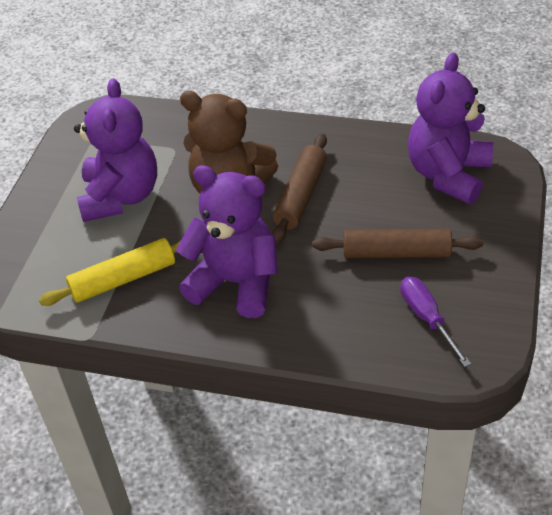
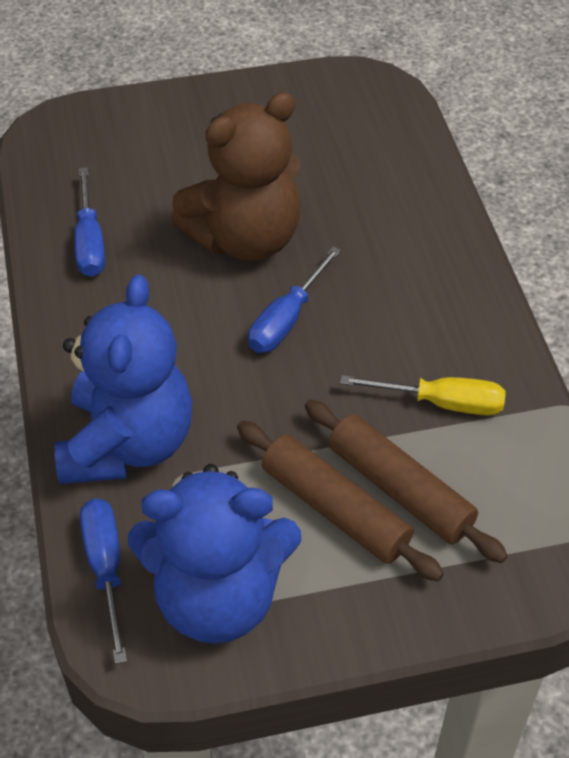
blue screwdriver: none = 0 -> [74,167,105,277] [80,498,127,664] [248,247,341,353] = 3
blue teddy bear: none = 0 -> [55,274,192,484] [128,464,301,644] = 2
purple screwdriver: [400,277,471,367] = 1 -> none = 0
purple teddy bear: [74,78,157,222] [176,165,278,318] [408,53,493,204] = 3 -> none = 0
yellow rolling pin: [39,238,181,306] = 1 -> none = 0
yellow screwdriver: none = 0 -> [340,375,506,416] = 1

